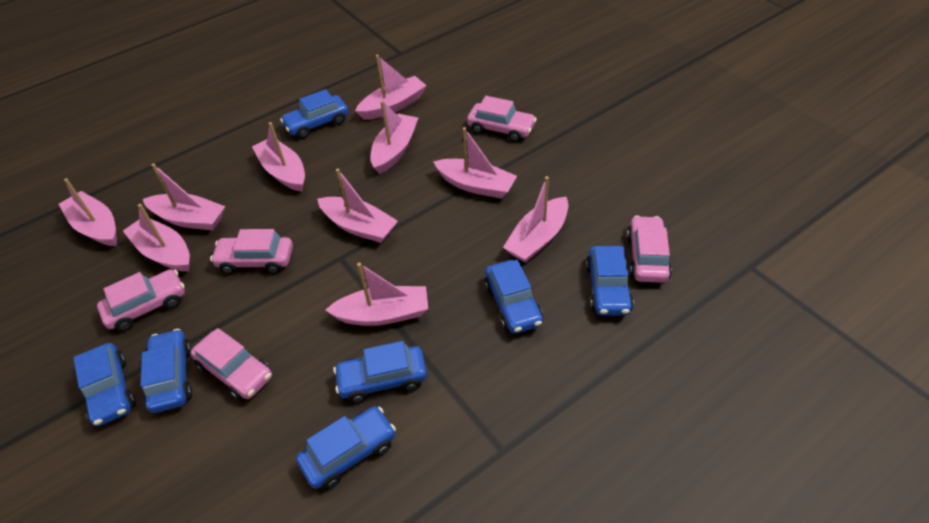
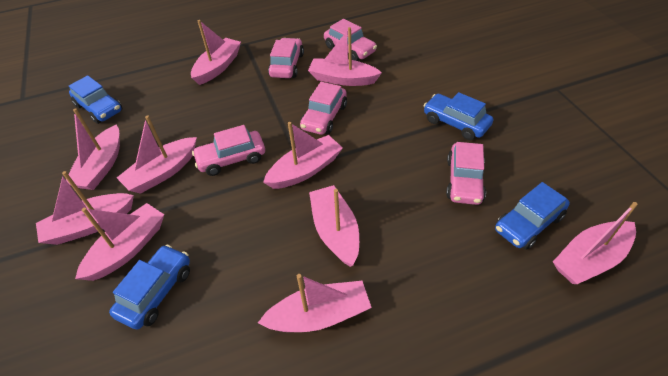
blue car: [73,343,136,426] [140,329,192,413] [280,89,348,139] [296,406,396,490] [333,341,427,403] [484,260,543,334] [586,246,634,316] = 7 -> [69,75,123,124] [109,245,190,330] [424,92,493,140] [495,182,570,250] = 4

